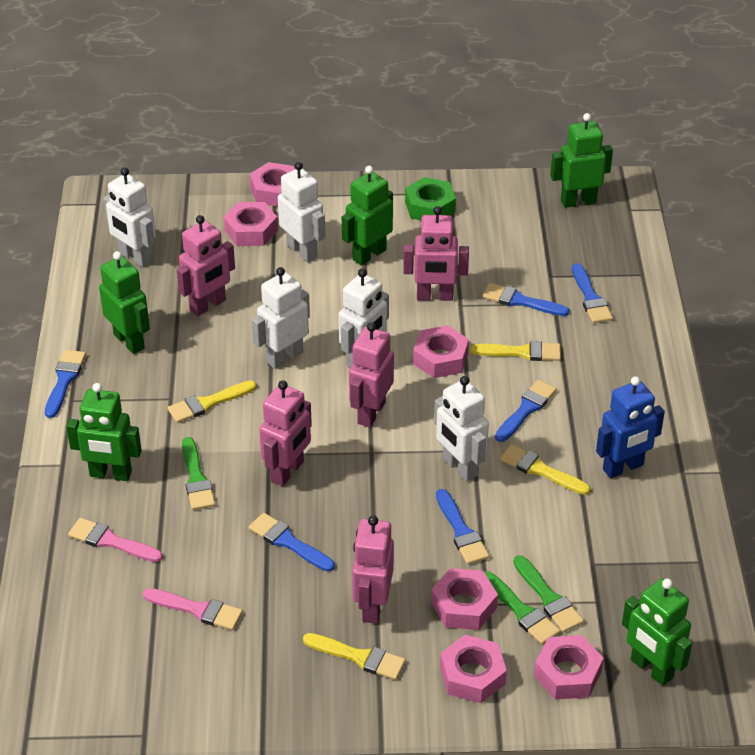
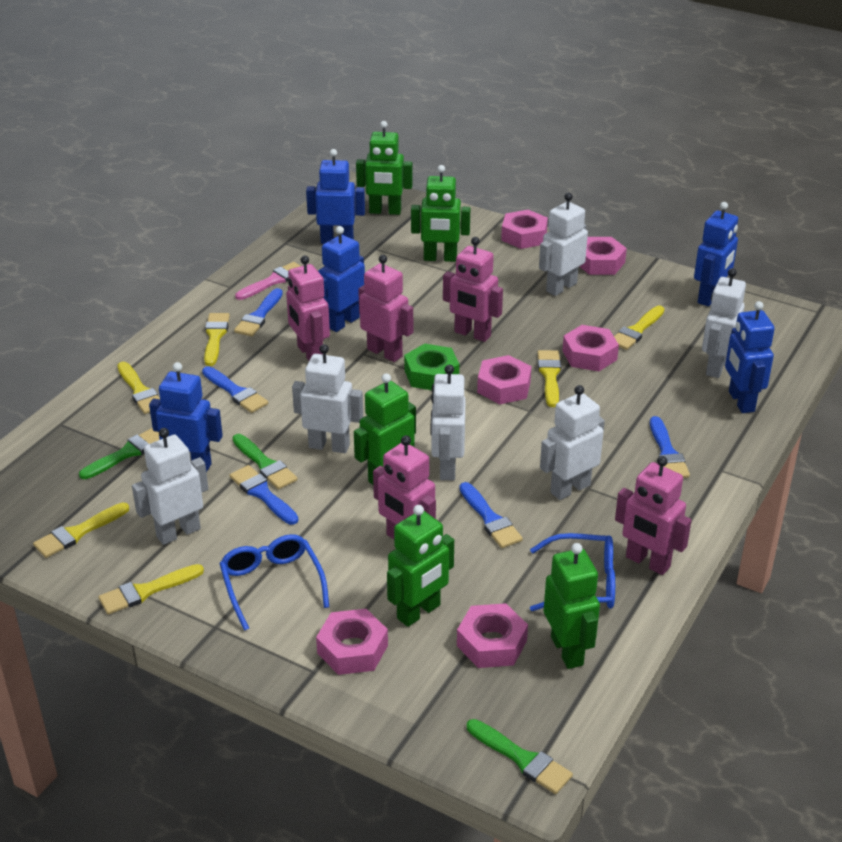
blue brush: [45,350,86,418] [249,513,335,572] [436,489,489,564] [482,283,569,316] [495,379,557,442] [572,263,613,323] = 6 -> [202,366,268,413] [230,465,298,525] [234,288,283,336] [459,482,523,548] [650,416,690,478] = 5
blue glasses: none = 0 -> [219,534,329,631] [530,533,615,611] = 2
blue robot: [596,376,665,478] = 1 -> [149,362,223,472] [306,149,365,244] [318,226,365,332] [694,202,738,306] [725,301,775,413] = 5
pink brush: [68,518,163,562] [143,588,243,630] = 2 -> [235,262,300,300] = 1
white robot: [103,168,156,267] [252,267,310,369] [278,162,325,262] [338,268,389,368] [434,376,489,481] = 5 -> [132,428,208,545] [292,344,363,453] [431,365,465,480] [539,193,588,296] [540,385,605,500] [702,268,746,378] = 6
yellow brush: [168,380,257,423] [303,633,406,680] [470,341,561,361] [500,444,591,495] = 4 -> [33,502,129,558] [99,564,204,615] [117,362,160,414] [204,313,230,366] [538,350,561,407] [614,306,664,350] = 6

